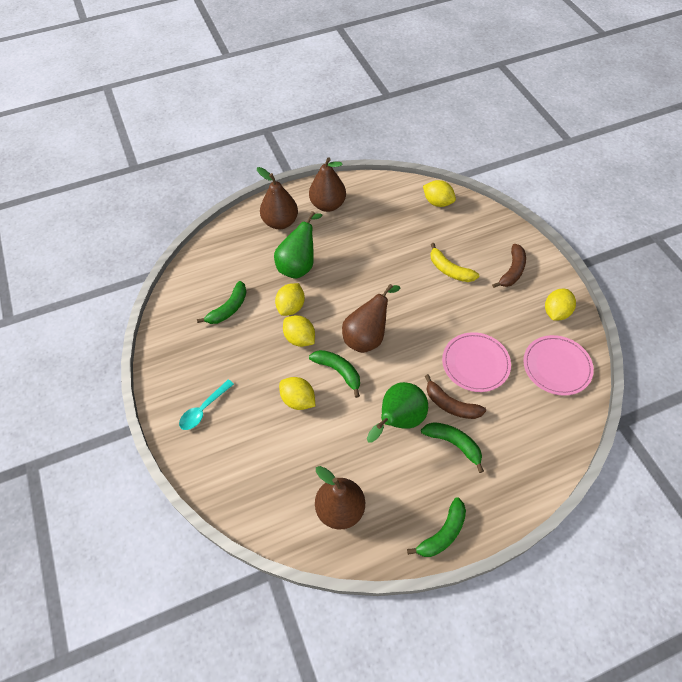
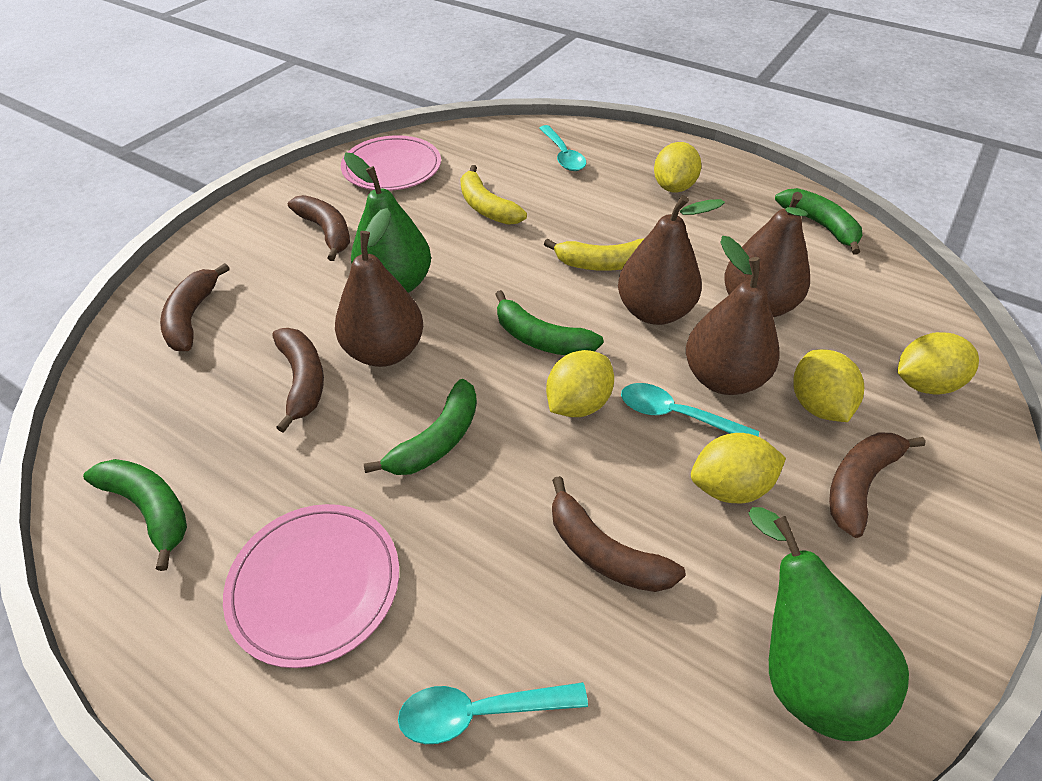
brown banana: [425,374,486,419] [492,244,526,288] = 2 -> [160,263,230,351] [272,328,324,433] [288,195,350,261] [552,476,685,592] [829,432,926,538] = 5
turquoise spoon: [179,379,234,430] = 1 -> [398,682,588,744] [539,125,586,171] [621,383,759,436] = 3
yellow banana: [430,243,479,282] = 1 -> [460,165,527,225] [544,238,645,271] = 2

